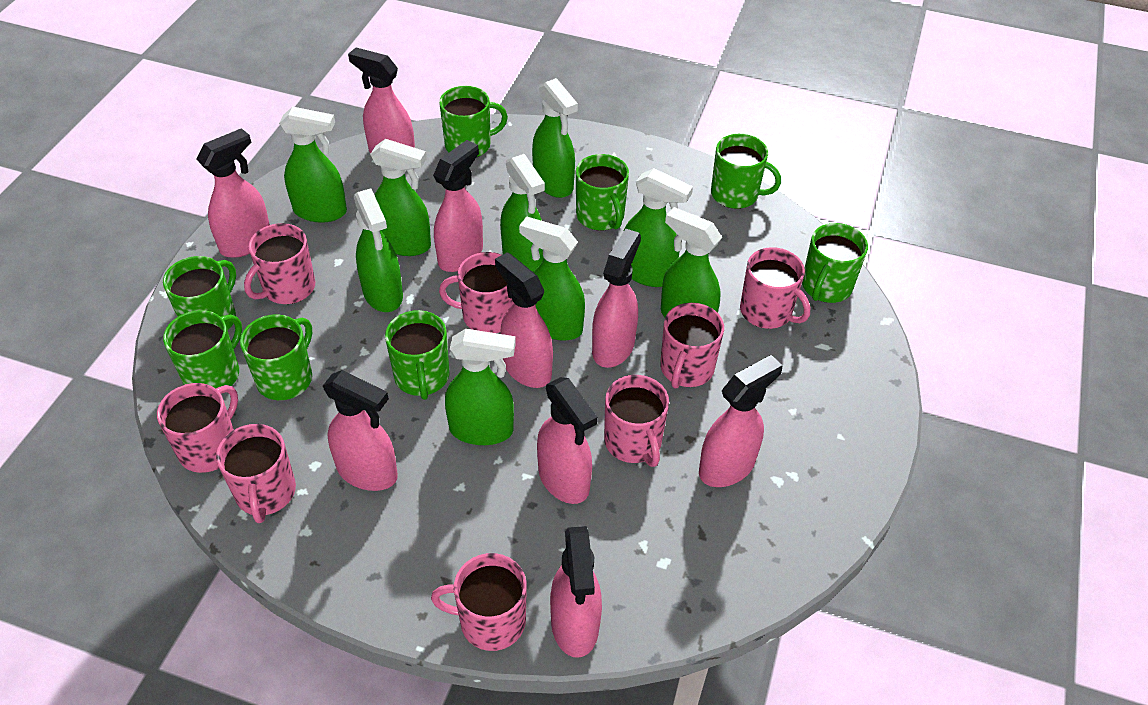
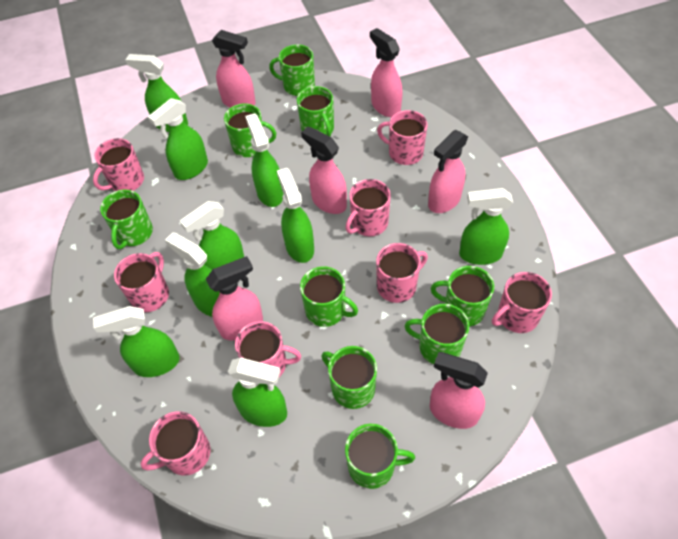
green mug: [163,256,236,330] [163,310,242,389] [240,314,312,400] [385,310,449,400] [439,86,508,157] [576,154,629,231] [711,134,781,209] [802,223,868,303] = 8 -> [100,190,153,249] [224,104,276,157] [269,44,315,96] [297,86,334,137] [300,266,358,327] [322,346,377,409] [345,424,415,489] [405,304,469,364] [431,266,494,326] = 9
pink spray bottle: [196,128,270,258] [323,370,398,491] [348,48,415,154] [433,140,483,272] [495,252,553,388] [537,377,598,504] [550,526,602,658] [592,229,641,368] [699,355,783,487] = 9 -> [206,256,263,341] [212,30,256,108] [301,126,347,214] [370,28,403,117] [428,130,468,213] [430,352,488,429] = 6

